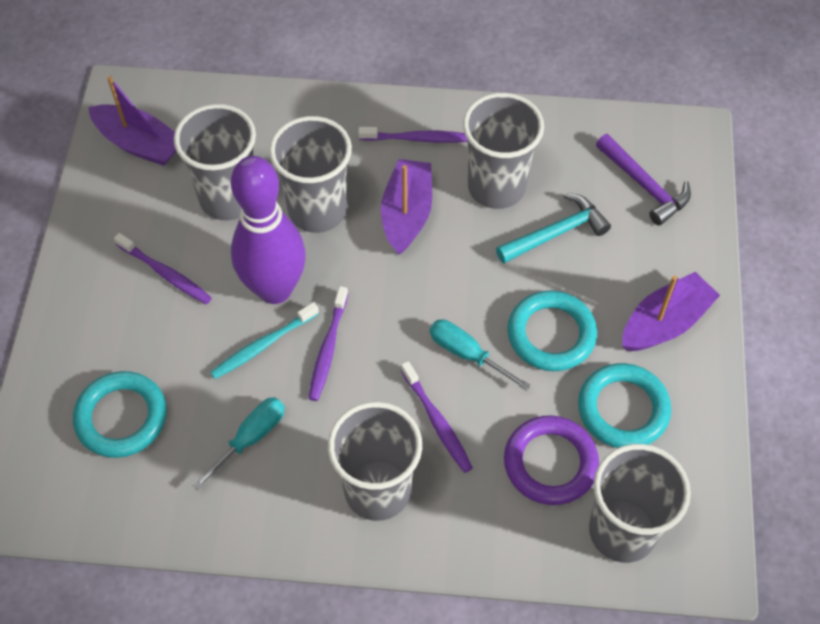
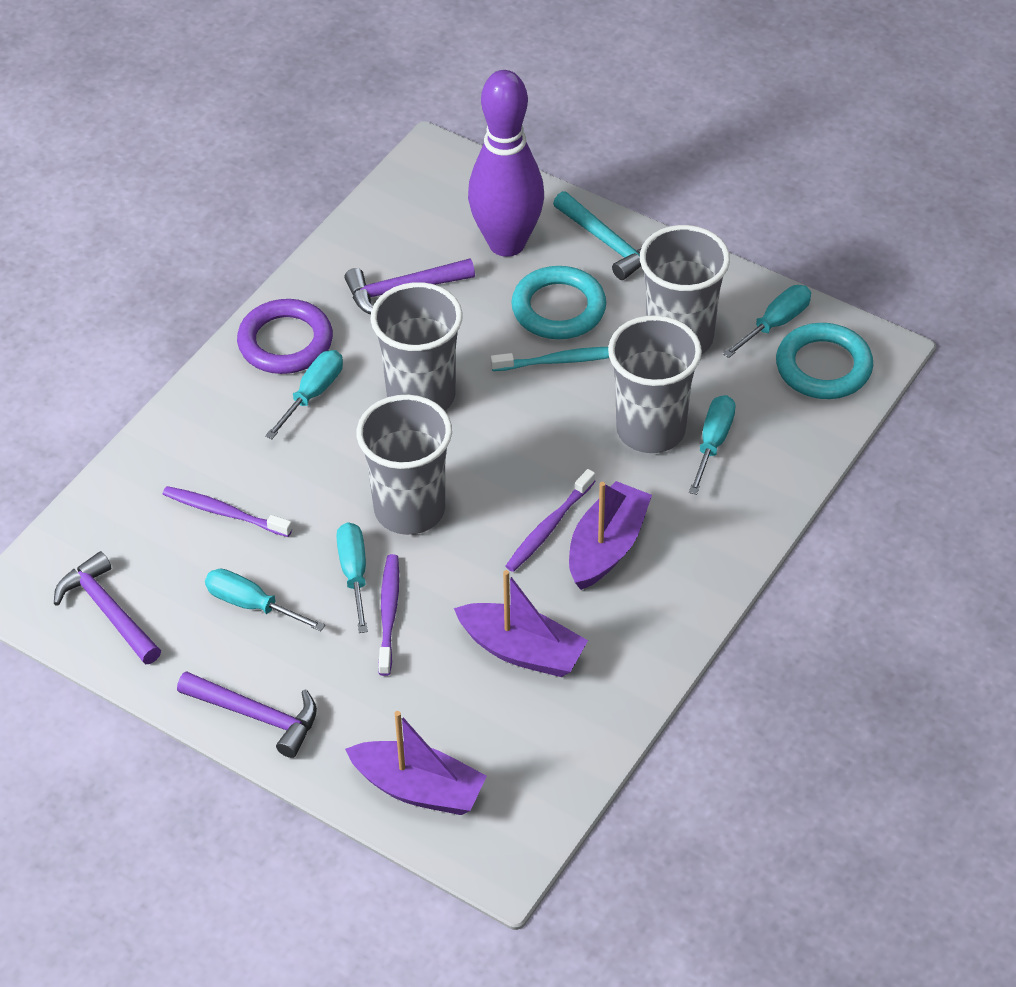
grey cup: [174,104,256,220] [269,116,352,233] [328,402,422,521] [463,93,544,209] [589,444,691,563] = 5 -> [357,395,452,535] [370,282,463,411] [608,315,702,453] [640,225,730,355] = 4
purple hammer: [596,134,691,226] = 1 -> [54,551,161,664] [177,671,317,758] [344,259,475,314] = 3
purple toothbrush: [114,233,212,305] [308,286,348,401] [358,127,467,143] [401,361,473,473] = 4 -> [163,486,292,537] [378,554,399,676] [506,469,596,572] = 3
turquoise ring: [73,371,167,458] [507,290,597,371] [578,363,671,448] = 3 -> [511,266,606,339] [776,323,873,399] = 2
turquoise screwdriver: [192,397,285,490] [430,319,531,391] = 2 -> [205,569,325,631] [265,350,343,439] [336,522,368,633] [689,395,735,495] [723,285,811,358] = 5

